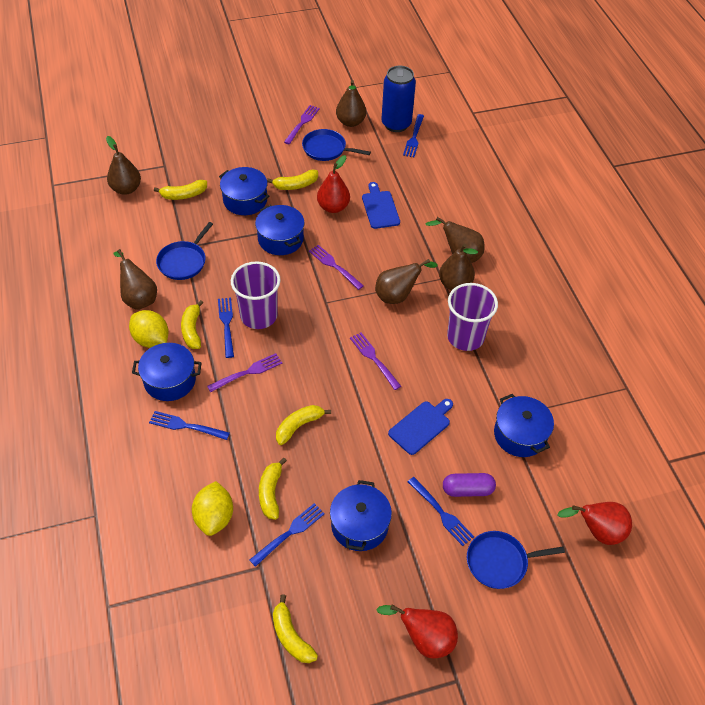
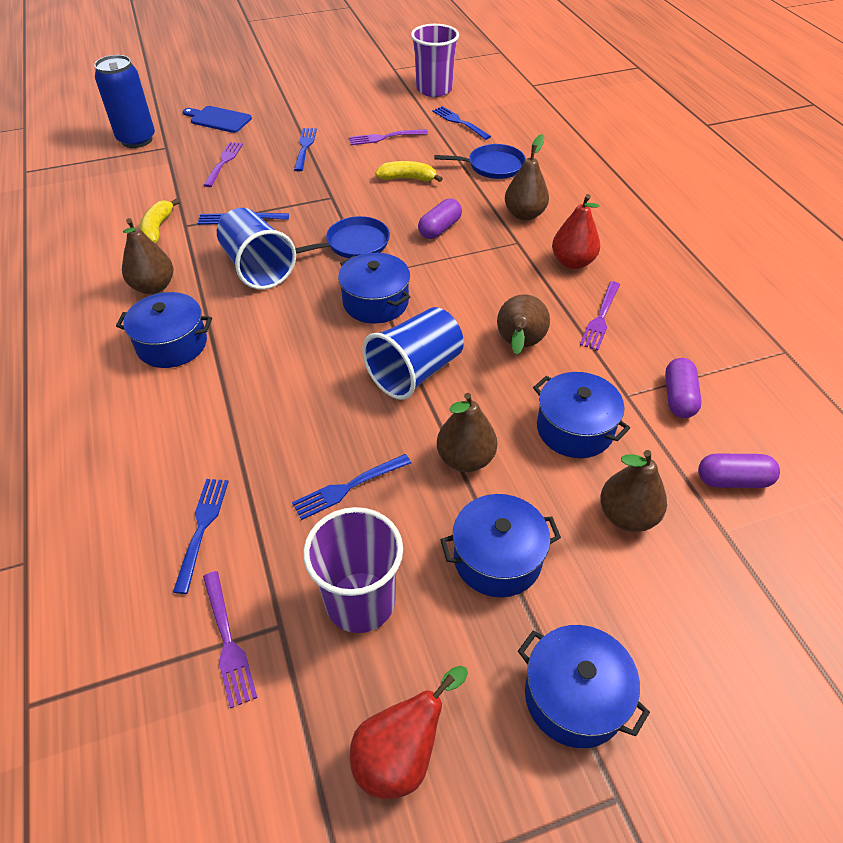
blue cup: none = 0 -> [217,208,296,290] [362,307,464,400] = 2
blue cutting board: [362,182,400,229] [388,399,453,455] = 2 -> [183,106,252,133] = 1
blue pan: [156,222,213,280] [302,129,371,161] [467,531,565,589] = 3 -> [295,216,390,258] [435,144,526,179] = 2
brown pear: [106,136,141,195] [113,249,157,310] [336,80,366,127] [375,259,438,304] [426,217,485,263] [439,244,478,290] = 6 -> [122,218,173,294] [437,393,497,472] [497,294,550,354] [505,134,549,221] [600,450,667,532] = 5
purple capsule: [443,473,496,497] = 1 -> [418,198,462,239] [665,358,702,418] [698,454,780,488] = 3
red pear: [317,155,350,213] [376,605,458,659] [557,502,632,545] = 3 -> [350,666,468,799] [552,194,600,269] = 2
yellow banana: [154,180,207,200] [181,300,204,349] [259,458,287,520] [267,170,318,190] [273,594,318,663] [276,405,331,445] = 6 -> [140,198,180,244] [375,161,443,182] = 2
yellow lemon: [129,310,169,348] [192,481,233,536] = 2 -> none = 0

